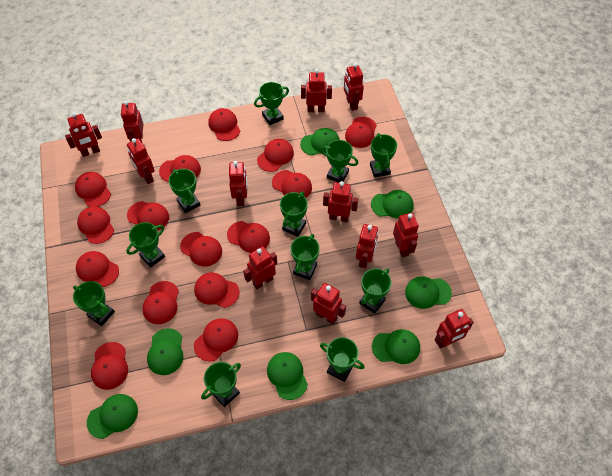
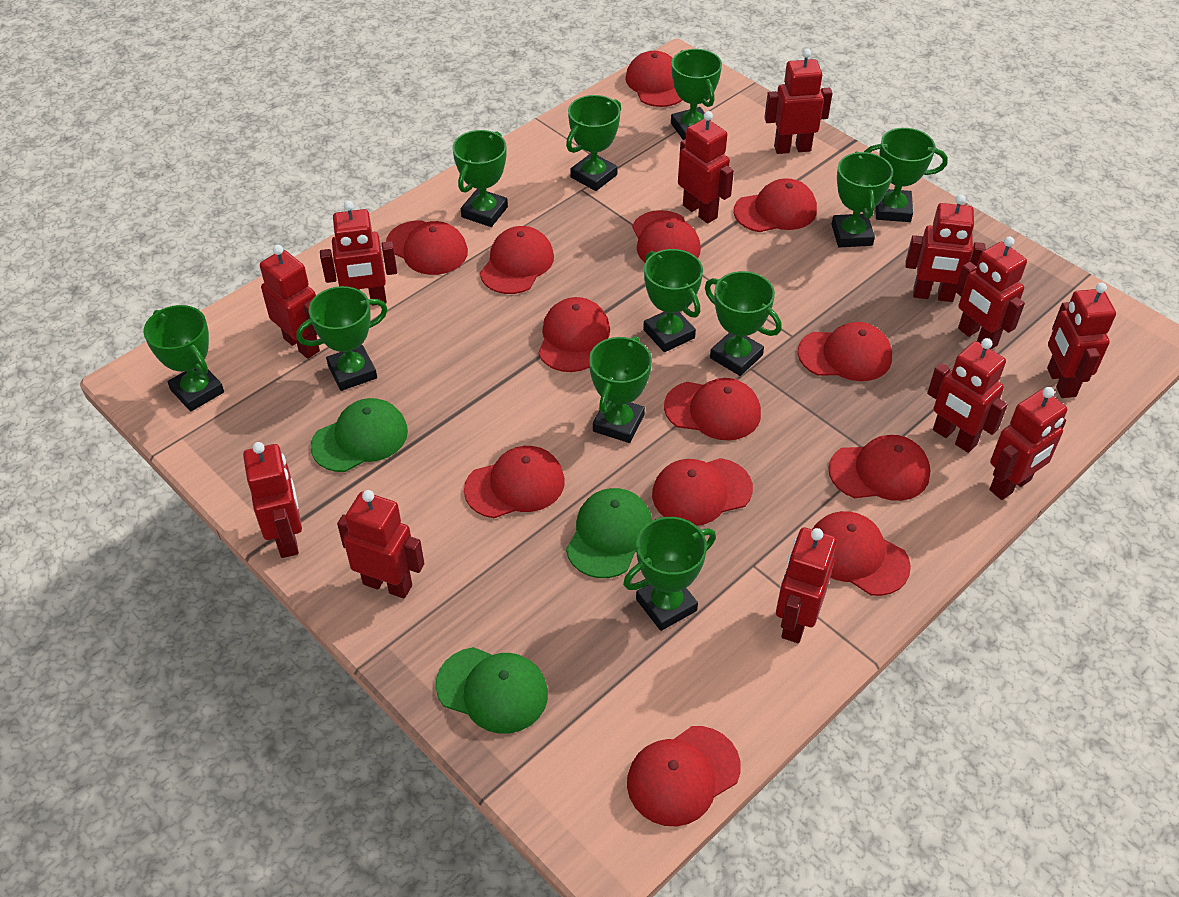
green cap: [87,394,138,439] [147,328,183,375] [267,352,308,400] [300,128,340,155] [371,190,414,219] [372,329,420,364] [405,276,452,309] = 7 -> [311,398,408,472] [436,647,548,734] [566,488,652,578] = 3
red cap: [75,172,111,207] [76,251,119,287] [77,206,114,244] [91,342,128,390] [127,201,169,230] [142,281,179,324] [159,155,201,182] [180,232,222,267] [194,272,239,308] [194,318,238,361] [208,108,240,141] [227,221,270,253] [257,139,294,172] [272,170,312,198] [345,117,377,148] = 15 -> [386,221,468,275] [464,446,565,518] [480,226,554,294] [538,297,610,372] [625,51,682,107] [627,726,741,827] [632,210,701,262] [652,458,753,526] [664,378,761,440] [734,178,817,232] [798,322,892,381] [812,511,911,596] [828,435,930,501] = 13

